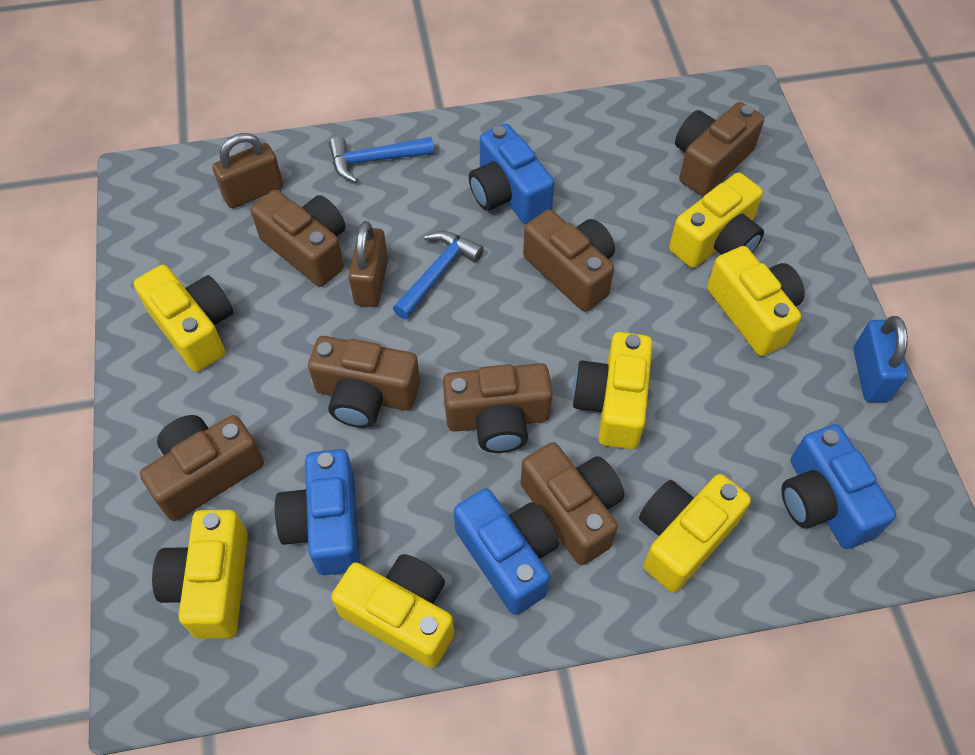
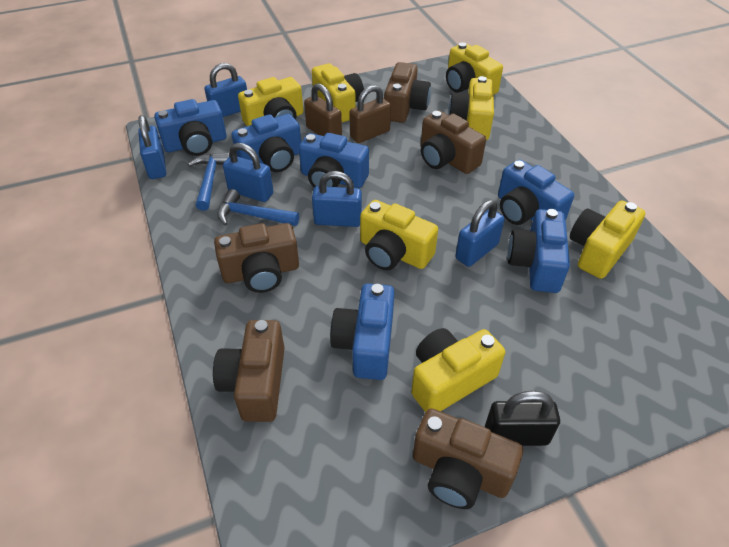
black padlock: none = 0 -> [485,391,560,446] = 1
blue camera: [275,449,360,575] [454,488,559,615] [469,124,555,224] [781,424,896,549] = 4 -> [154,99,227,156] [232,114,301,172] [299,133,369,188] [330,283,394,380] [498,160,574,225] [507,209,570,293] = 6
blue padlock: [853,316,908,402] = 1 -> [138,115,166,179] [204,63,247,117] [223,143,273,202] [312,171,362,227] [455,200,505,267] = 5
brown camera: [140,415,264,521] [251,190,346,287] [308,336,420,428] [443,363,553,453] [521,442,624,565] [523,209,615,312] [675,102,764,196] = 7 -> [213,320,285,422] [214,223,299,293] [384,62,431,123] [413,408,523,509] [421,110,486,174] = 5

